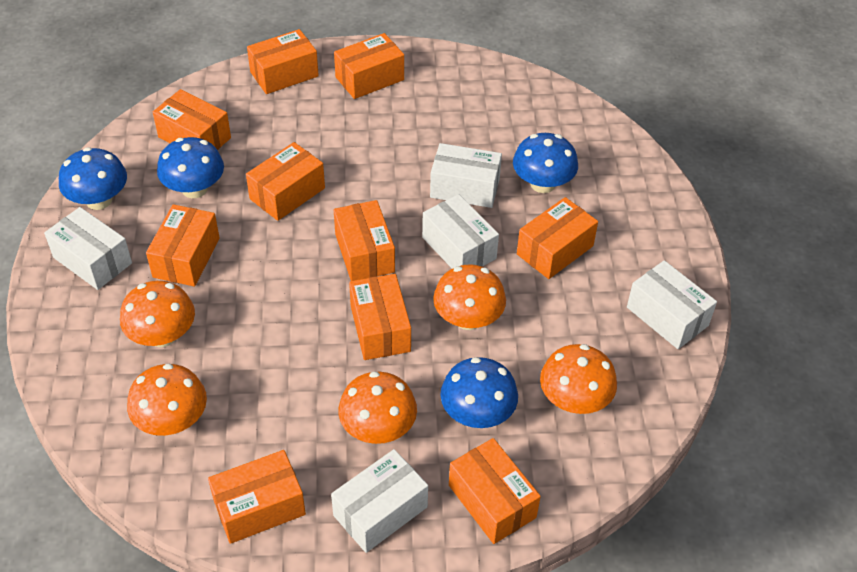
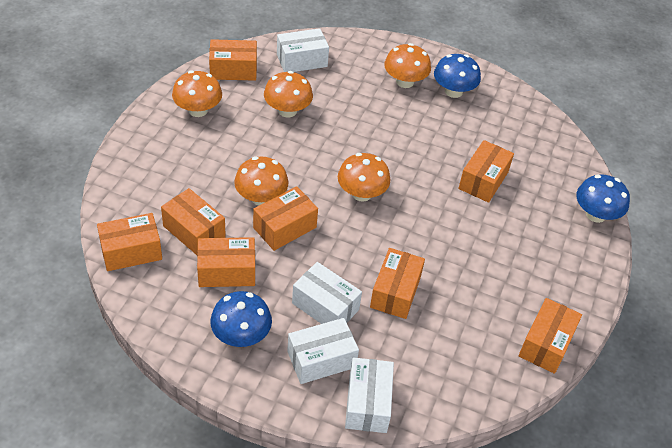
blue mushroom: [59,147,127,210] [157,137,224,198] [440,357,518,428] [513,133,578,193] = 4 -> [210,291,272,347] [434,54,481,98] [576,174,630,223] = 3
orange box: [146,204,220,287] [153,89,231,150] [208,450,306,544] [246,142,325,221] [247,29,319,94] [334,33,404,99] [334,200,395,281] [349,274,411,360] [449,438,541,544] [517,197,598,279] = 10 -> [97,213,162,271] [161,188,226,255] [197,237,255,287] [209,39,257,81] [253,186,318,251] [370,248,425,319] [458,140,514,203] [519,298,582,374] = 8
white box: [44,207,132,290] [331,449,428,553] [422,194,499,269] [430,143,502,208] [627,260,717,349] = 5 -> [277,28,329,72] [287,318,359,384] [292,262,362,324] [345,357,394,433] = 4

